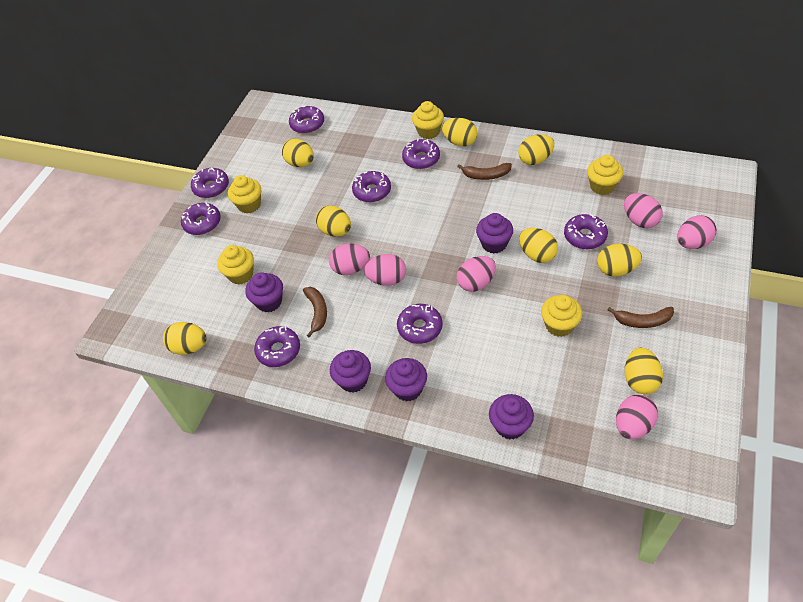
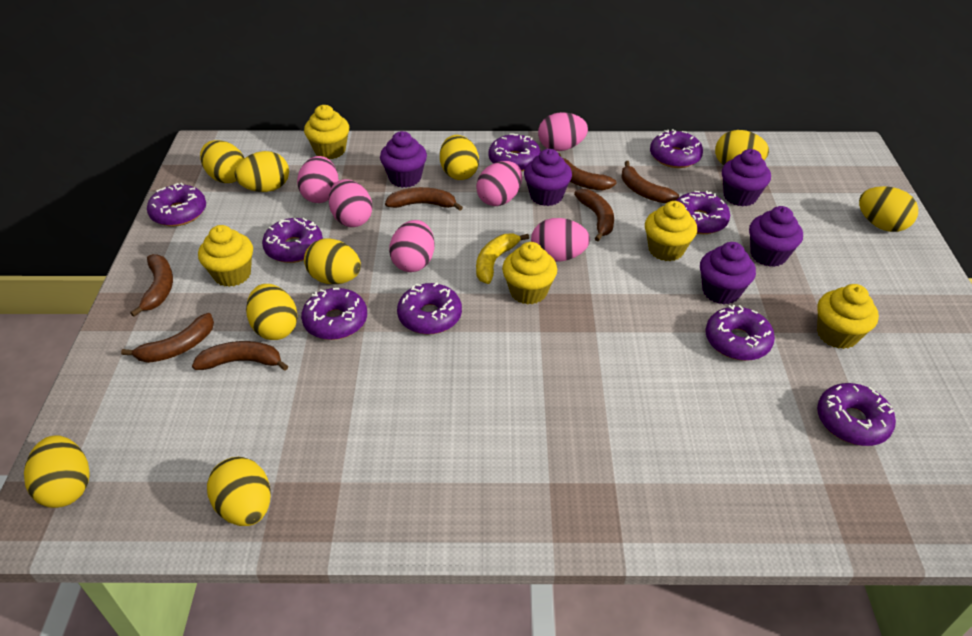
brown banana: [303,287,327,338] [457,163,512,180] [607,307,674,328] = 3 -> [121,313,214,363] [130,254,173,317] [192,341,288,371] [385,187,463,211] [559,153,616,190] [574,189,614,241] [621,161,679,203] = 7
purple donut: [181,203,221,235] [191,168,229,198] [254,326,300,367] [289,106,324,134] [352,171,391,202] [397,304,443,344] [402,139,440,169] [564,214,608,249] = 8 -> [147,183,206,226] [262,218,323,263] [301,288,367,340] [397,282,462,334] [489,133,541,171] [650,129,703,168] [676,191,730,234] [705,305,775,361] [817,383,896,446] = 9
yellow banana: none = 0 -> [476,233,529,284] = 1
yellow egg: [163,322,207,355] [282,139,314,167] [316,205,351,236] [442,118,477,147] [518,134,554,165] [519,228,558,263] [597,244,642,277] [625,348,663,394] = 8 -> [24,435,90,508] [200,140,244,183] [207,457,270,526] [234,151,289,192] [246,284,298,340] [304,238,361,284] [440,135,479,180] [715,130,769,165] [859,186,918,232] = 9

